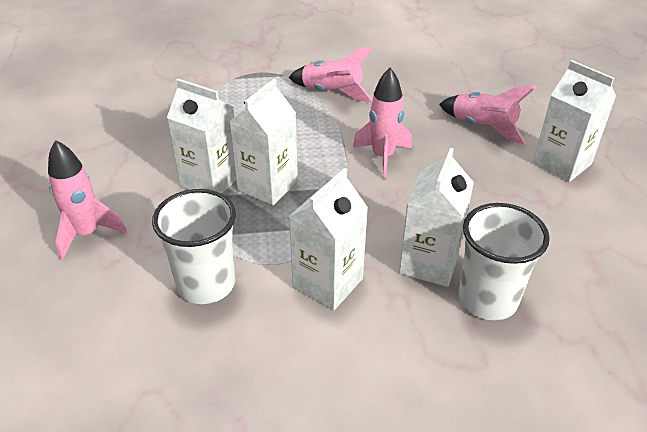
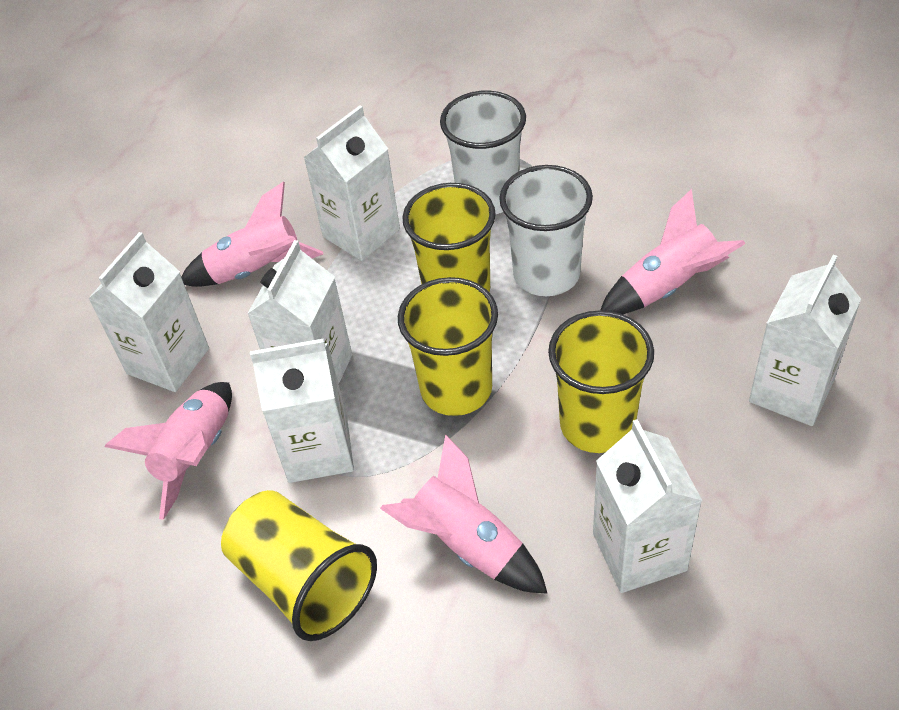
white carton: [167,79,236,194] [229,79,298,205] [289,168,368,310] [399,148,474,287] [533,60,616,182] = 5 -> [88,232,209,392] [247,240,352,384] [250,339,354,483] [303,105,400,261] [593,419,703,593] [749,255,861,426] = 6
yellow cup: none = 0 -> [221,490,377,641] [398,277,498,416] [402,183,496,293] [548,310,654,453] = 4

